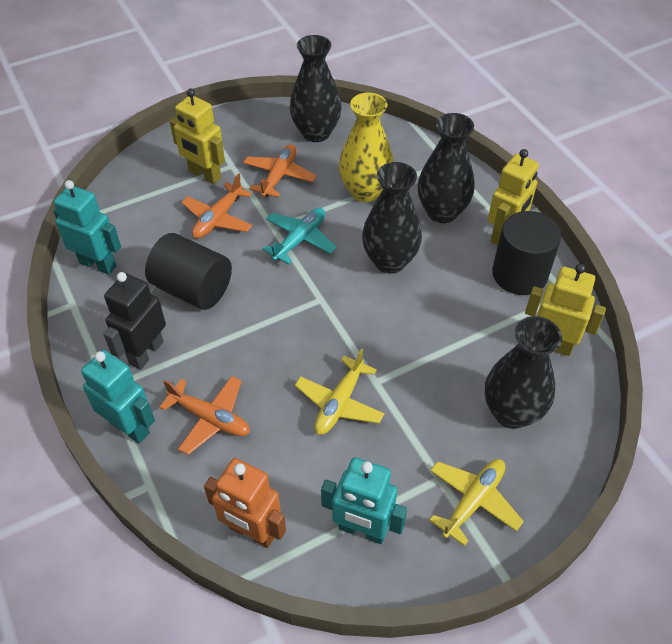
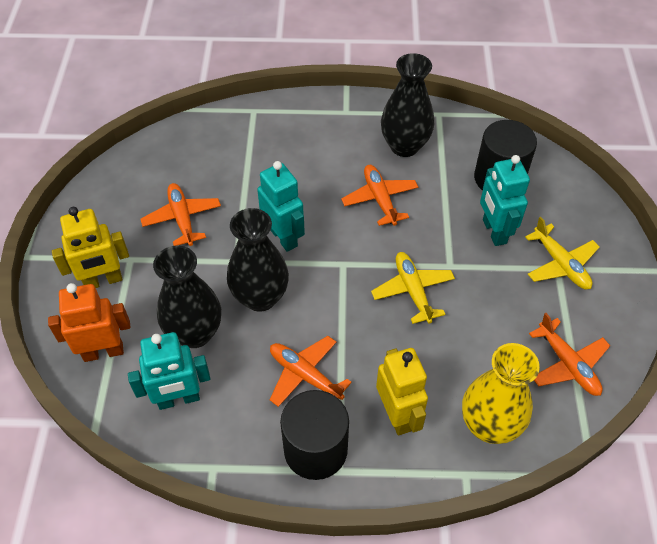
black robot: [103,272,166,370] = 1 -> none = 0
black vase: [290,35,342,142] [362,162,422,273] [418,113,475,223] [485,316,562,429] = 4 -> [153,246,221,348] [227,208,289,312] [381,53,434,157] = 3
orange plane: [159,376,250,455] [181,173,252,239] [243,144,317,198] = 3 -> [141,183,221,246] [270,336,352,407] [341,165,418,226] [529,313,610,396] = 4
turquoise plane: [262,208,337,265] = 1 -> none = 0
yellow robot: [170,89,225,184] [488,149,539,246] [525,264,606,356] = 3 -> [52,207,129,288] [376,348,428,435] = 2

